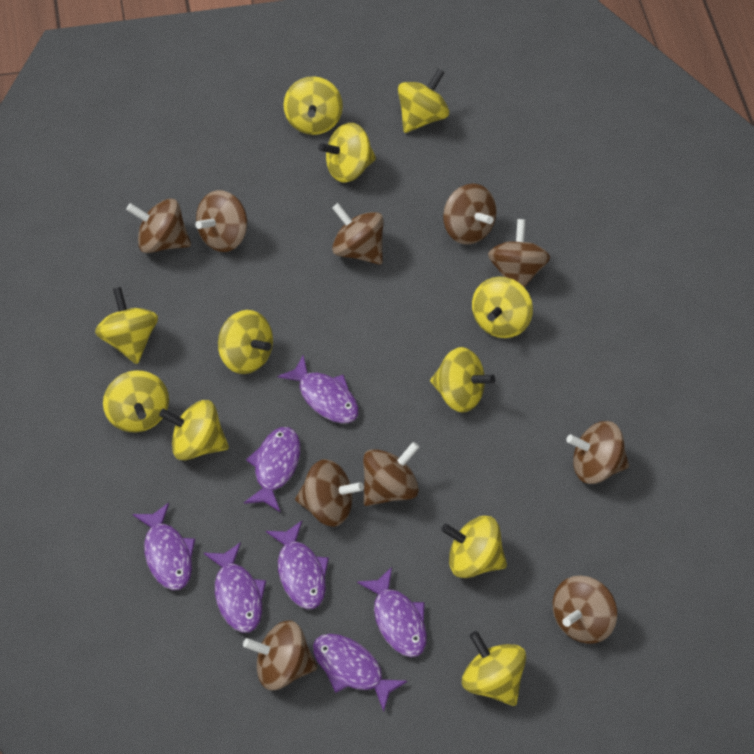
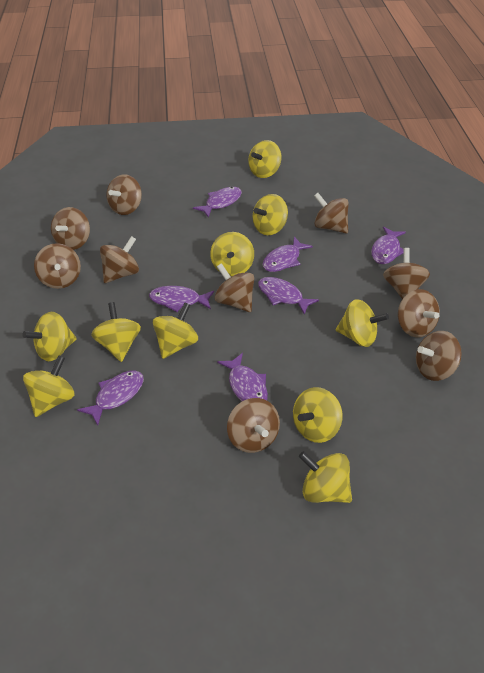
yellow spinning top: [95,287,158,364] [103,370,169,433] [159,400,229,460] [218,310,273,374] [284,76,343,135] [318,123,376,183] [398,68,449,133] [430,347,495,413] [441,516,507,578] [462,631,526,706] [472,277,533,338] = 11 -> [22,312,77,361] [23,356,74,417] [91,302,141,362] [153,303,198,359] [210,232,254,276] [248,140,282,178] [253,194,288,235] [293,387,342,443] [299,451,352,503] [336,299,389,347] = 10

